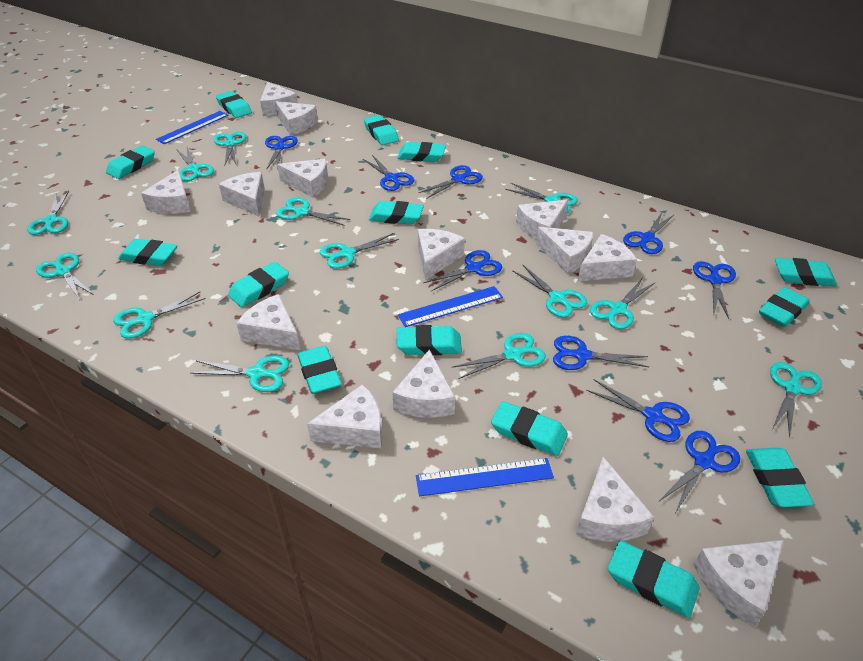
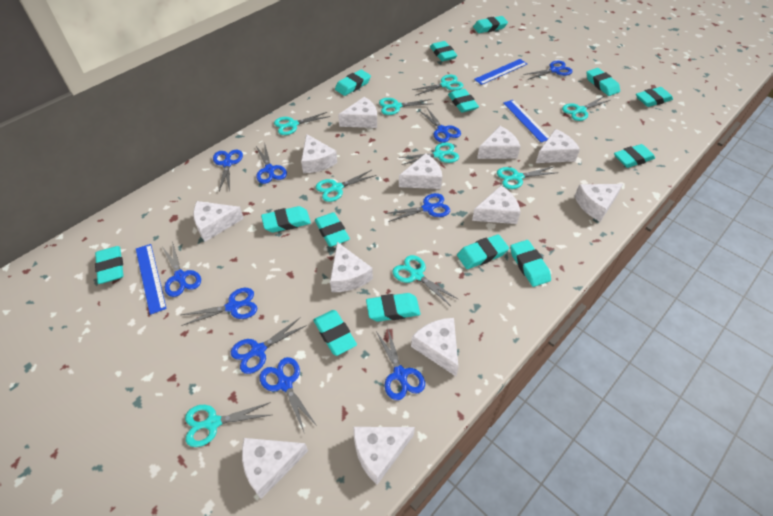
blue scissors: [265,136,298,170] [363,155,414,191] [419,165,483,199] [423,250,502,291] [553,336,649,370] [586,379,690,442] [623,211,675,254] [659,431,740,513] [693,261,736,319] = 9 -> [161,241,201,297] [181,288,258,326] [213,150,243,192] [231,317,307,374] [256,145,287,184] [260,357,317,432] [376,326,425,400] [385,193,450,222] [419,108,461,143] [523,60,573,80] = 10
turquoise scissors: [27,191,69,235] [36,253,94,300] [113,292,206,339] [176,147,214,181] [190,356,289,392] [214,132,246,165] [276,198,350,226] [320,233,399,269] [452,333,546,379] [505,183,578,214] [512,264,587,317] [590,278,656,329] [770,362,822,438] = 13 -> [185,402,271,447] [274,112,330,135] [316,170,377,202] [379,98,432,115] [393,255,459,306] [399,142,459,165] [412,75,463,95] [497,167,559,189] [562,96,610,121] = 9
white cheese: [141,170,191,214] [219,172,265,216] [236,294,300,350] [260,82,298,116] [275,101,318,136] [277,159,328,198] [307,384,382,448] [392,350,455,418] [418,229,465,280] [516,200,568,240] [536,227,594,274] [576,457,654,541] [578,234,637,281] [694,540,784,627] = 14 -> [193,201,244,242] [242,438,308,499] [301,134,337,173] [330,242,373,292] [338,97,377,128] [353,427,415,485] [399,153,442,189] [411,318,458,376] [472,186,520,224] [477,126,521,159] [536,129,580,163] [574,184,623,221] = 12

